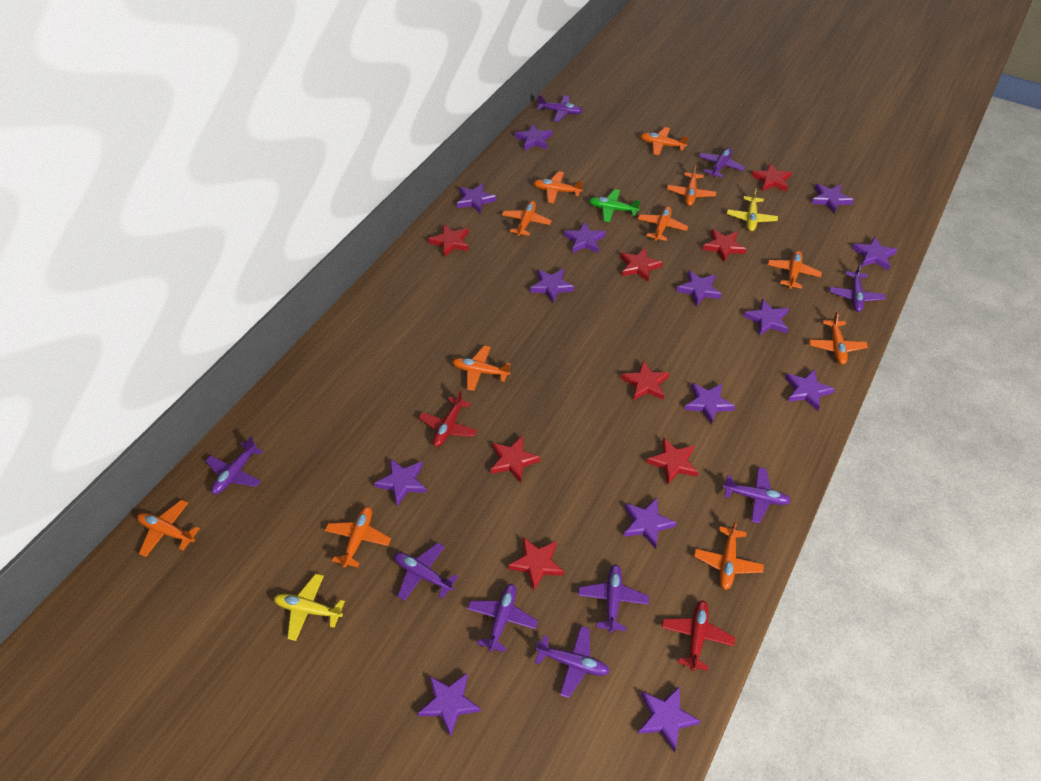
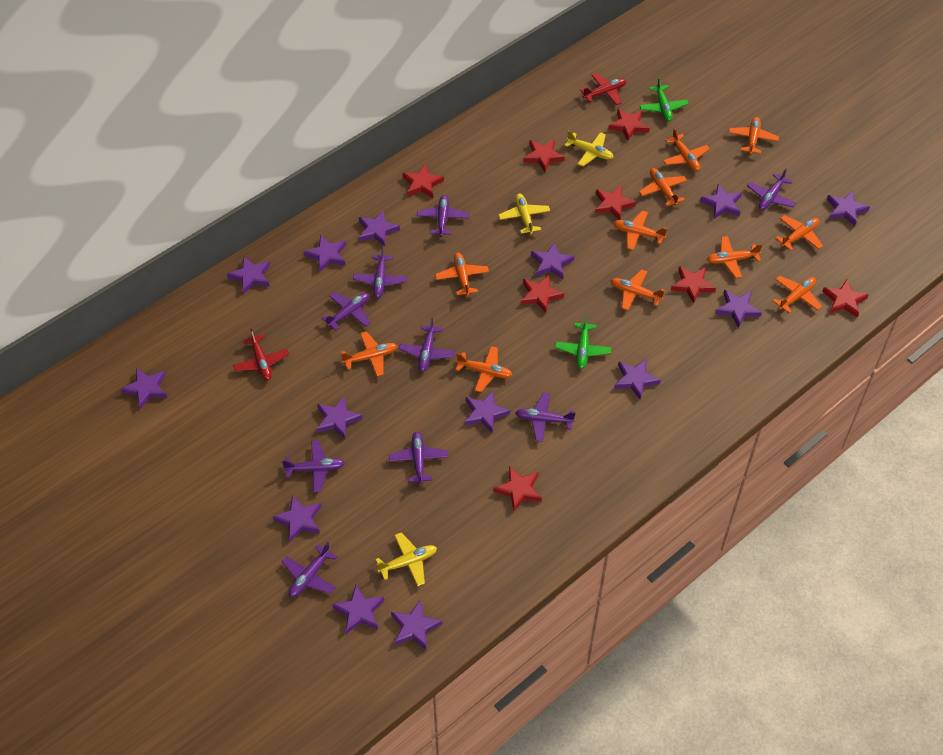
green plane: [589,189,640,222] = 1 -> [555,315,611,369] [639,77,689,121] = 2
yellow plane: [274,574,345,641] [727,188,778,231] = 2 -> [375,532,437,586] [498,193,550,234] [564,130,614,166] = 3

